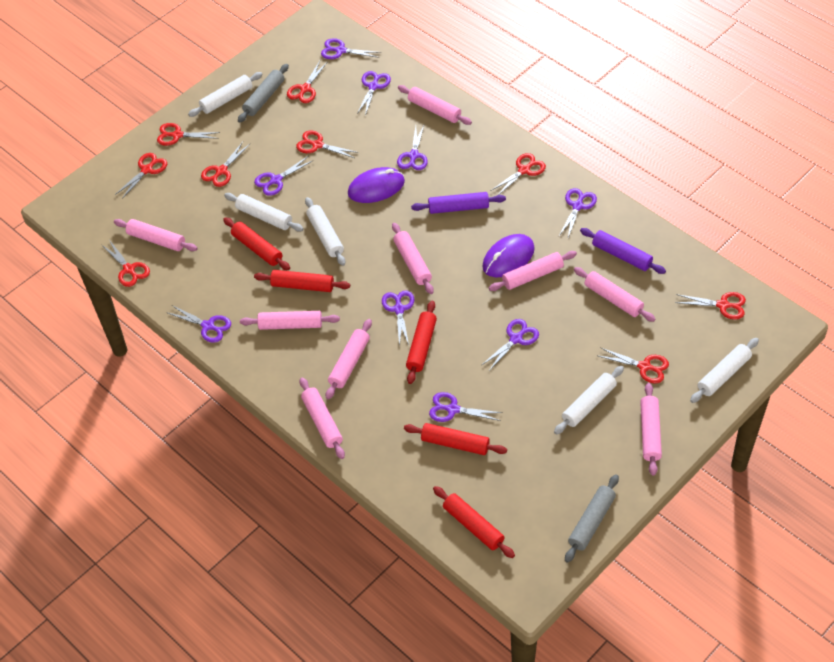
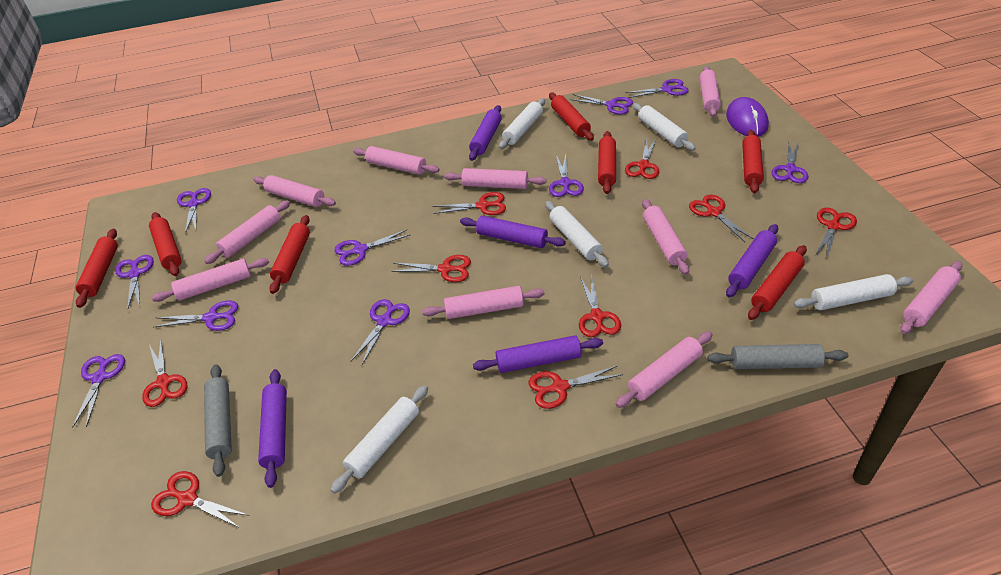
pink rolling pin: [114,219,198,251] [240,311,340,330] [300,377,345,459] [326,319,372,399] [392,223,434,294] [398,85,472,125] [489,251,577,291] [574,267,655,322] [640,383,662,476] = 9 -> [152,258,269,302] [204,200,290,264] [253,175,336,207] [353,146,440,175] [422,286,545,319] [444,168,546,189] [616,331,713,408] [642,199,689,275] [700,66,721,117] [900,261,962,334] = 10
purple mouse: [348,167,405,203] [482,234,535,277] = 2 -> [726,97,769,137] = 1
purple rolling pin: [411,192,506,214] [580,228,666,274] = 2 -> [258,369,287,488] [460,216,566,248] [469,105,502,161] [473,335,603,373] [726,224,778,297] = 5
purple scissors: [166,305,231,343] [254,156,314,196] [321,38,381,59] [357,71,391,116] [382,290,414,347] [397,123,428,170] [429,392,502,422] [482,319,539,371] [559,188,597,237] = 9 -> [72,354,125,428] [115,255,154,310] [153,301,238,331] [177,188,211,233] [334,229,411,266] [350,299,410,365] [549,153,584,197] [570,94,633,115] [625,79,689,98] [772,142,808,183] = 10
red rolling pin: [223,217,290,270] [254,270,350,292] [404,423,507,455] [406,301,437,384] [433,486,515,558] = 5 -> [76,229,118,308] [149,212,182,276] [269,215,310,294] [549,93,594,141] [598,131,616,194] [742,130,764,193] [748,245,807,320] = 7

